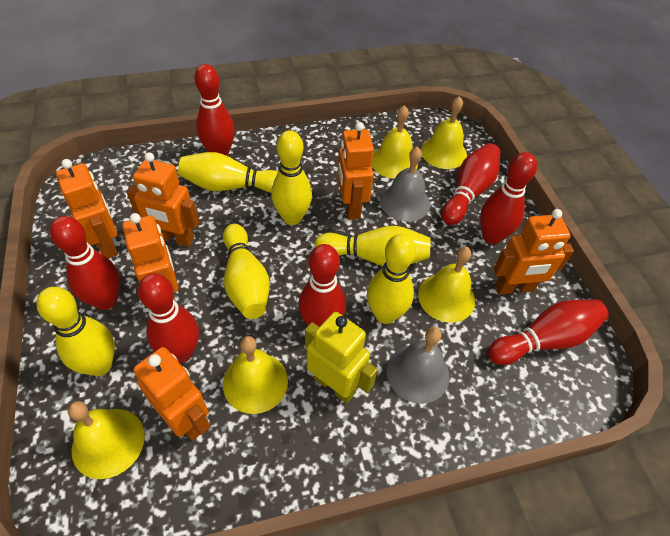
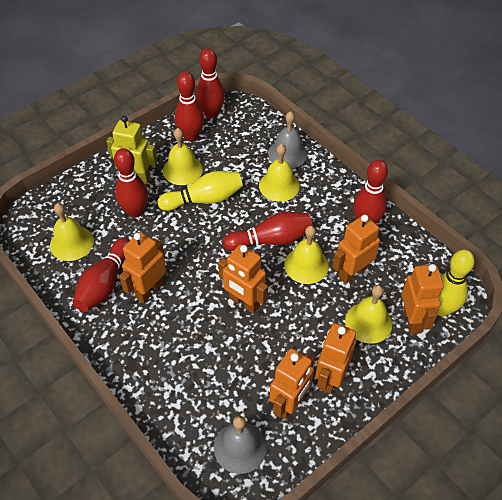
red bowling pin: [50,216,120,310] [138,273,199,363] [195,64,235,156] [298,244,346,327] [442,143,501,225] [480,152,537,244] [488,299,609,365] = 7 -> [73,238,130,312] [114,148,148,218] [175,72,204,142] [196,48,225,118] [223,212,313,251] [353,160,388,224] = 6
yellow bowling pin: [36,287,115,376] [178,152,278,193] [223,223,270,319] [271,130,312,225] [314,226,431,266] [367,234,416,324] = 6 -> [158,171,243,211] [437,250,475,316] = 2

